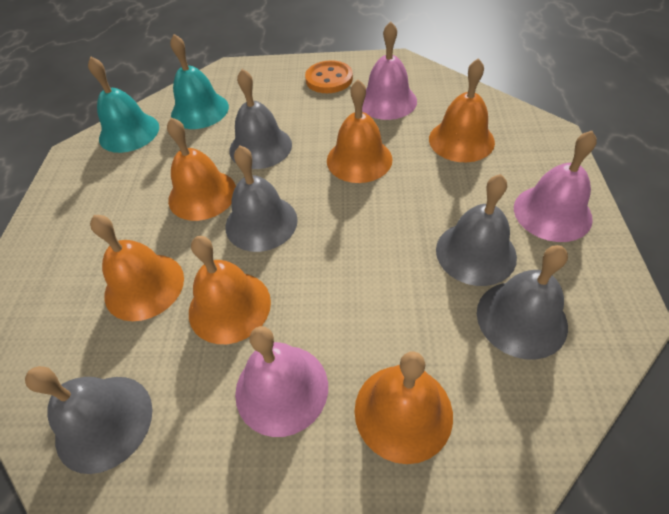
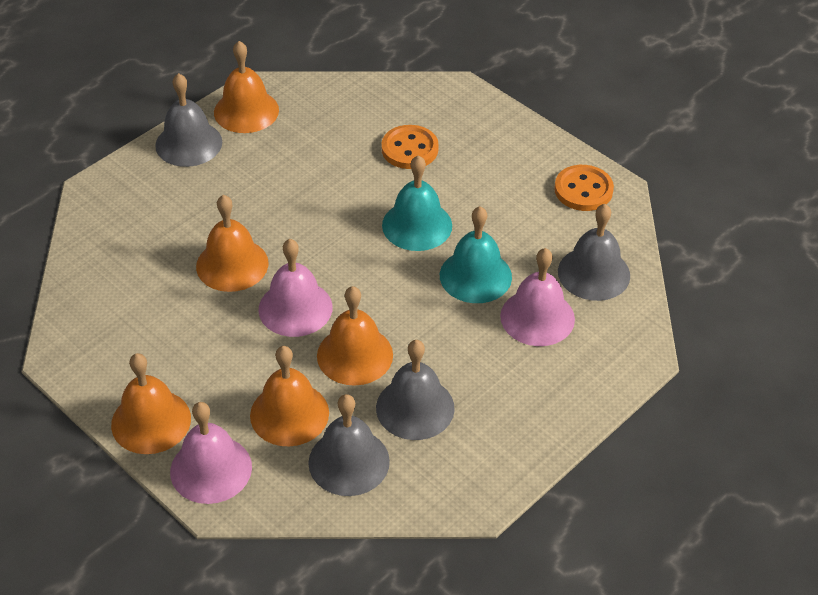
grey bell: [25,366,153,474] [225,146,298,252] [229,69,292,169] [436,174,517,286] [477,245,568,360] = 5 -> [155,73,222,167] [308,394,390,496] [376,340,455,440] [558,204,630,301] = 4
orange bell: [90,215,184,321] [167,117,236,221] [189,236,271,344] [327,80,393,183] [354,352,453,464] [429,58,495,162] = 6 -> [111,353,191,454] [196,195,268,292] [214,41,279,133] [250,346,329,447] [317,286,393,386] = 5
orange button: [305,60,353,93] = 1 -> [381,125,439,169] [554,165,614,211] = 2

